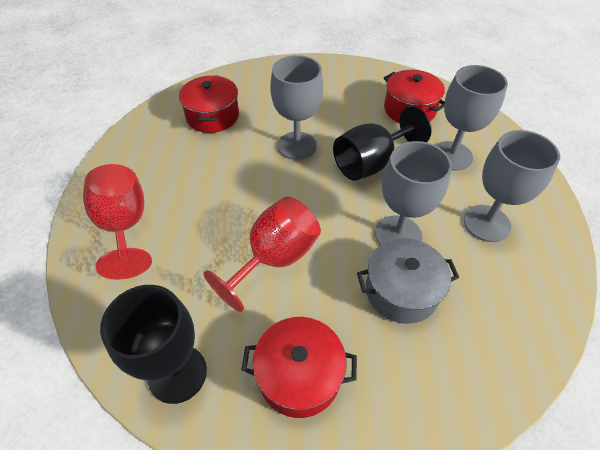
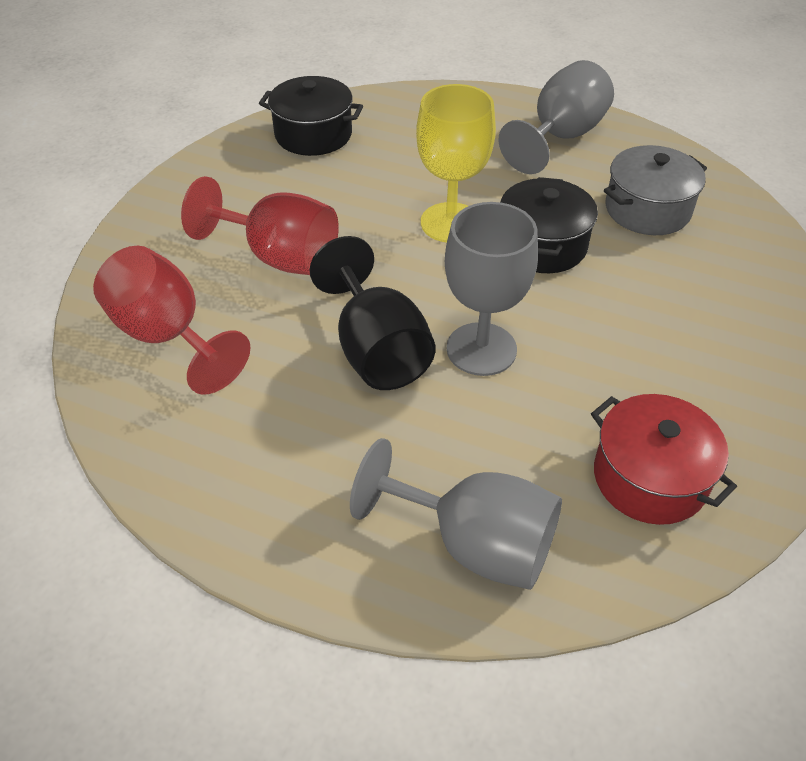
black goblet: [100,285,207,404] [333,106,431,180] = 2 -> [309,236,436,390] = 1
black pot: none = 0 -> [259,76,363,156] [500,177,598,273] = 2
grey goblet: [270,55,323,160] [375,141,452,245] [435,65,508,171] [464,130,560,242] = 4 -> [350,438,562,590] [445,202,538,376] [498,60,614,174] = 3
red pot: [179,75,239,133] [241,317,357,418] [384,70,445,123] = 3 -> [591,394,737,525] = 1
yellow goblet: none = 0 -> [416,84,496,242] = 1

